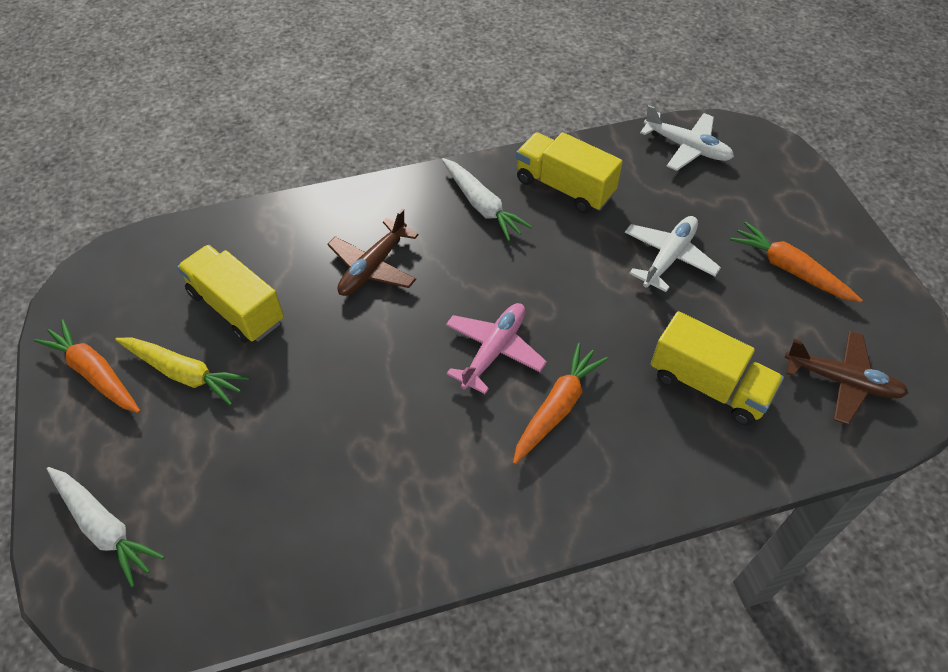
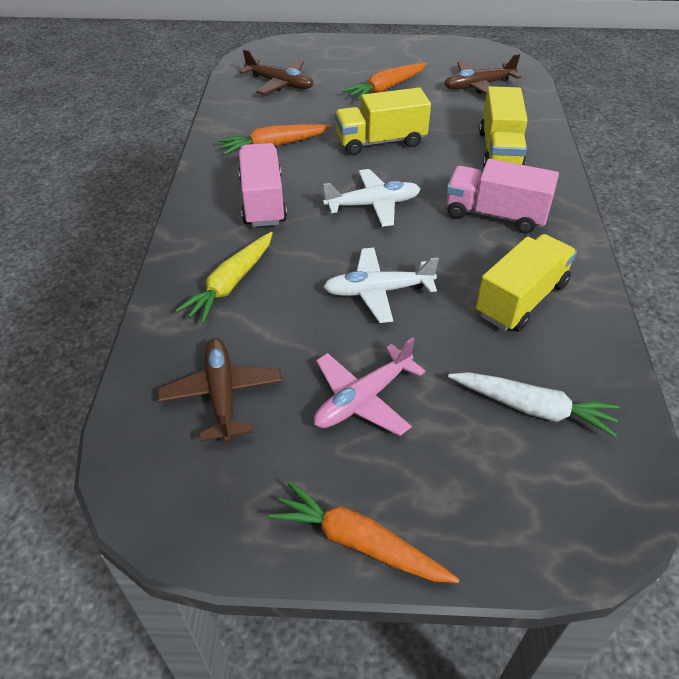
brown plane: [328,209,419,296] [785,331,908,425] = 2 -> [158,338,282,443] [239,49,313,95] [445,54,522,94] = 3
pink truck: none = 0 -> [239,143,287,227] [446,159,559,234] = 2
white carrot: [47,467,165,588] [442,158,532,241] = 2 -> [448,372,620,437] = 1

